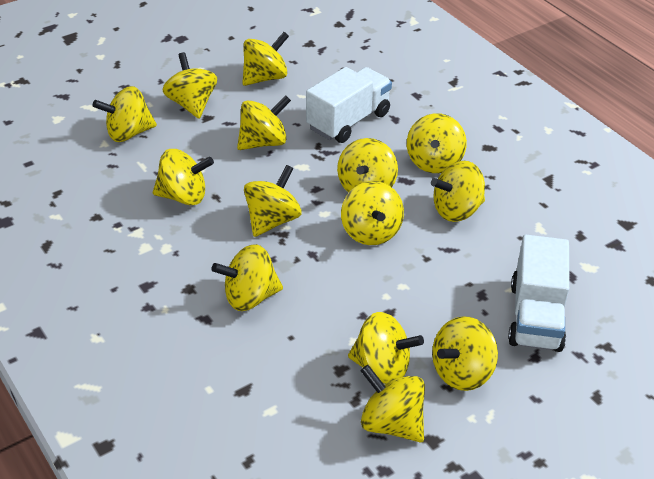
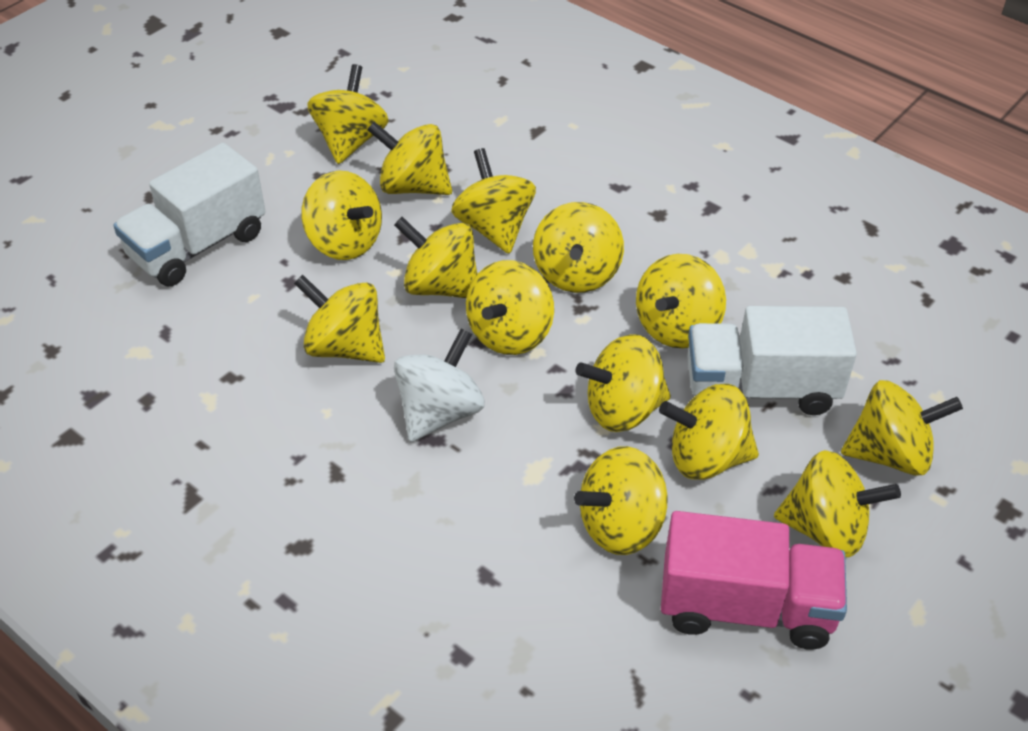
pink truck: none = 0 -> [661,511,847,650] = 1
white spinning top: none = 0 -> [394,329,485,442] = 1

